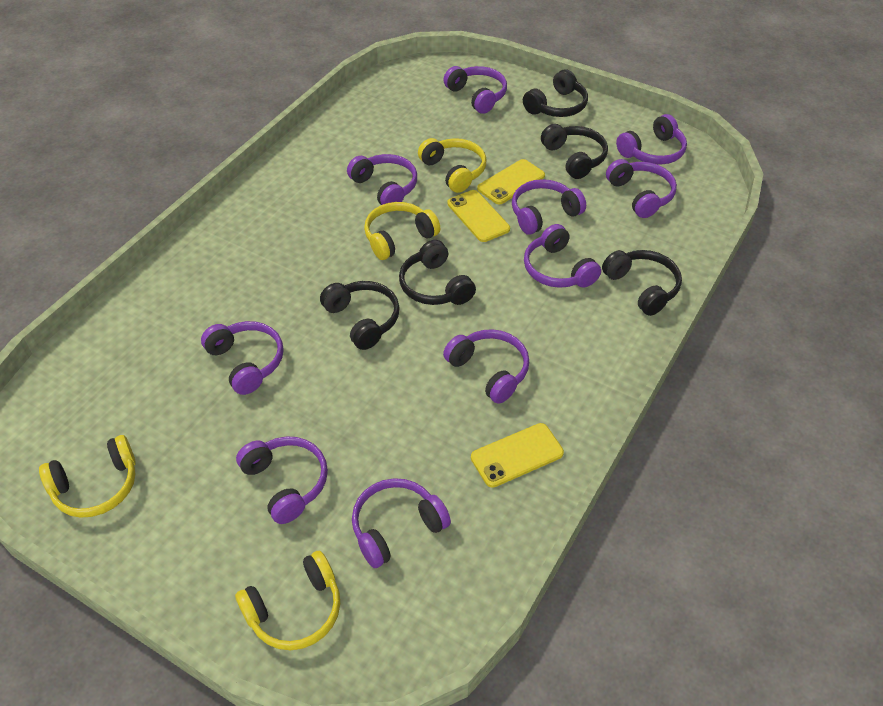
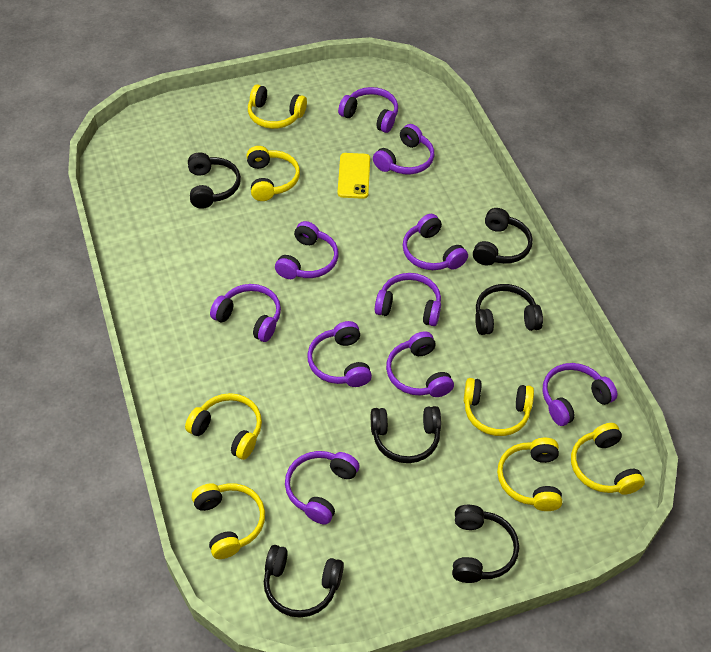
black headphones: [320,281,400,350] [399,240,476,305] [523,69,588,117] [541,124,608,179] [602,250,682,316] = 5 -> [188,152,241,209] [264,545,344,617] [371,406,441,463] [452,505,519,583] [473,208,533,265] [475,284,543,335] = 6
yellow headphones: [39,435,136,518] [235,551,340,650] [364,202,440,260] [418,138,487,193] = 4 -> [185,393,262,460] [192,483,265,559] [246,146,300,201] [248,84,307,129] [464,378,534,436] [497,438,562,511] [571,423,645,495] = 7
yellow phone: [447,190,510,242] [471,423,564,488] [477,159,545,204] = 3 -> [337,153,370,199] = 1

